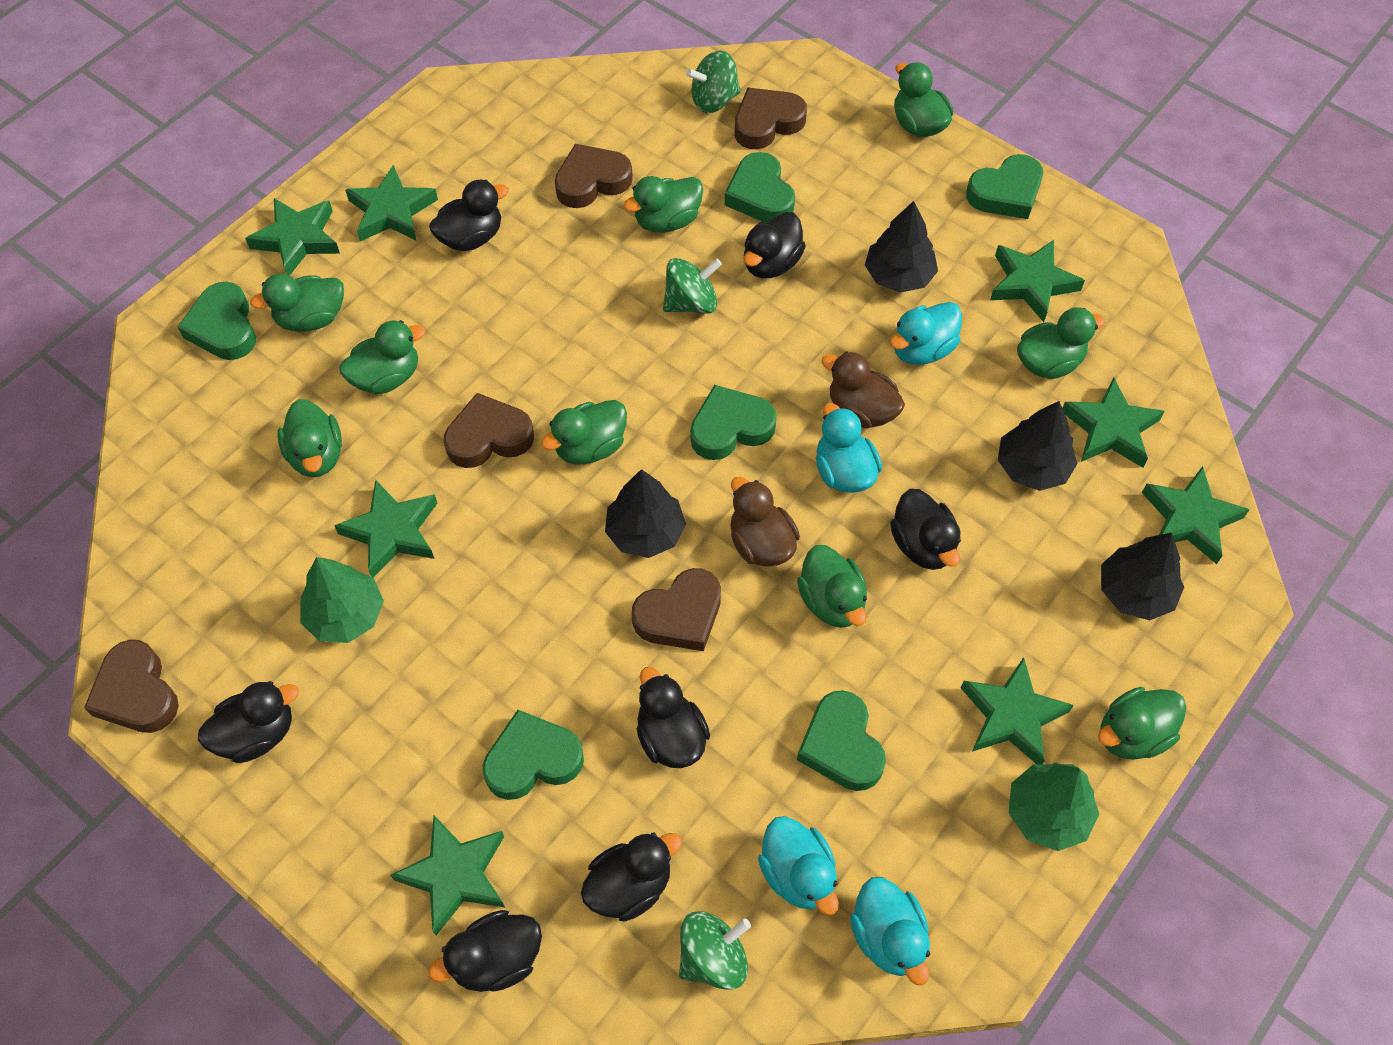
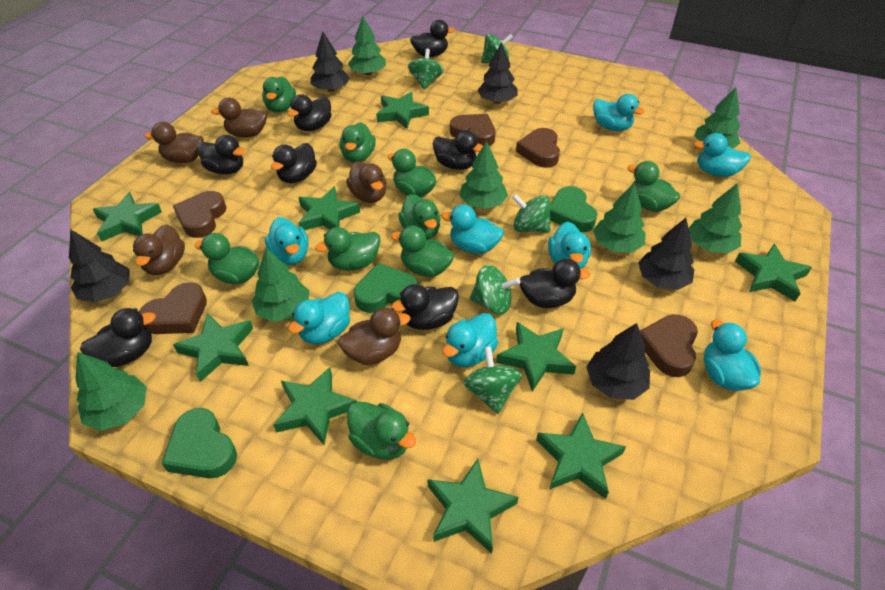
black duck: [198,681,299,763] [429,180,509,251] [429,910,542,992] [581,832,682,922] [637,667,710,768] [744,212,806,278] [890,489,961,570] = 7 -> [80,308,156,367] [198,135,245,175] [271,143,317,183] [287,94,332,131] [391,284,459,330] [410,20,455,57] [433,130,483,170] [520,259,590,308] = 8
black tree: [605,469,686,558] [865,201,938,293] [998,401,1077,491] [1101,533,1184,620] = 4 -> [69,230,130,303] [311,32,350,92] [477,42,517,104] [587,323,650,400] [638,218,694,290] = 5
brown duck: [730,477,800,567] [821,351,905,429] = 2 -> [133,224,185,275] [144,122,204,163] [211,98,267,137] [338,307,410,365] [346,161,386,203] = 5
green heart: [178,282,256,360] [483,710,584,800] [690,385,777,460] [725,152,795,223] [797,690,886,791] [966,154,1043,219] = 6 -> [161,408,237,478] [354,263,417,313] [550,186,597,232] = 3
green spinning top: [663,258,722,314] [679,911,751,990] [686,51,741,113] = 3 -> [408,49,444,89] [464,346,522,414] [470,265,520,315] [481,34,513,63] [512,194,551,233] = 5
green star: [245,198,340,276] [334,480,437,577] [345,165,438,241] [391,815,505,935] [961,657,1074,764] [990,240,1085,322] [1062,377,1165,468] [1142,466,1250,564] = 8 -> [93,192,162,242] [173,313,253,382] [273,367,357,445] [298,186,360,230] [376,92,429,129] [427,459,518,554] [496,322,576,392] [536,413,626,499] [735,244,812,302] = 9
green tree: [300,557,384,643] [1009,762,1099,851] = 2 -> [75,352,147,431] [252,248,309,322] [348,16,386,75] [459,141,508,209] [593,183,646,253] [689,183,742,253] [694,87,740,149] = 7
turquoise duck: [758,816,839,915] [816,403,882,493] [850,877,930,985] [890,302,962,365] = 4 -> [265,217,309,265] [288,292,350,344] [441,205,504,254] [442,313,498,367] [548,222,591,268] [593,94,645,131] [694,133,751,177] [704,320,761,391] = 8

